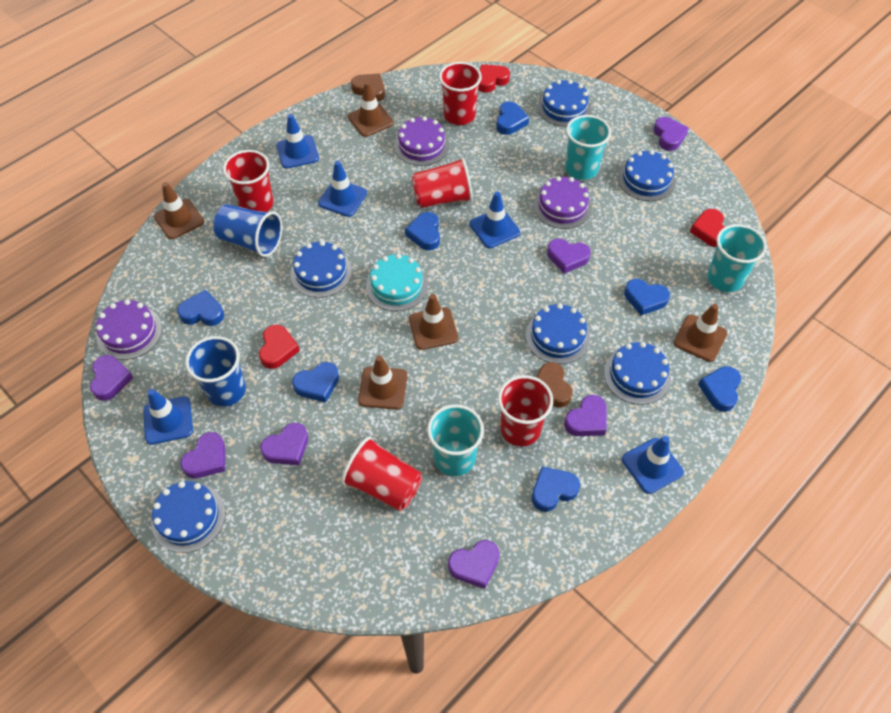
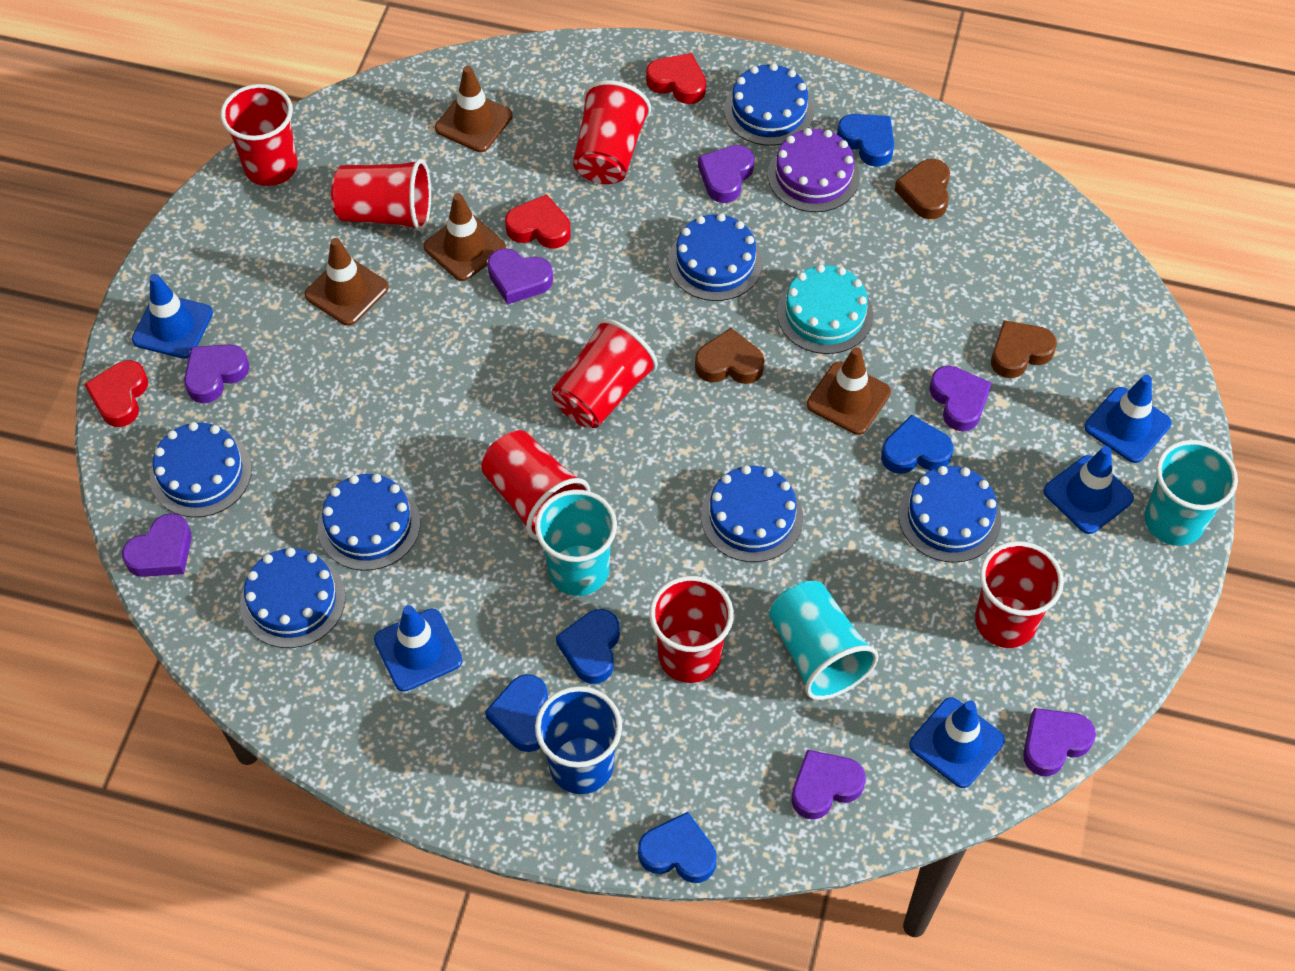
blue cake: [151,481,225,553] [290,241,352,298] [526,304,590,364] [538,80,591,127] [604,342,671,405] [618,150,675,201] = 6 -> [150,422,252,518] [240,548,346,648] [317,474,420,571] [668,213,763,301] [701,465,803,562] [724,63,814,146] [899,466,1001,563] = 7
blue cup: [185,336,246,407] [213,204,282,257] = 2 -> [535,686,622,794] = 1
blue heart: [177,290,224,326] [292,362,339,402] [405,212,440,250] [496,102,529,135] [532,466,580,512] [624,279,670,315] [698,366,741,412] = 7 -> [485,674,548,752] [556,609,620,684] [638,812,717,883] [837,114,894,167] [881,415,953,474] = 5
brown heart: [351,73,385,102] [536,362,573,408] = 2 -> [695,328,765,384] [895,159,950,219] [991,320,1057,378] = 3
brown traffic cone: [154,182,204,239] [348,81,394,137] [358,355,407,410] [409,294,458,350] [673,304,727,362] = 5 -> [305,238,389,326] [424,193,506,281] [435,66,513,152] [807,347,891,435] = 4
purple cake: [96,299,162,360] [394,116,449,166] [534,176,592,229] = 3 -> [768,128,860,212] = 1
red cup: [223,150,274,212] [341,436,422,511] [412,157,473,208] [439,62,482,125] [498,375,553,446] = 5 -> [220,84,298,186] [331,159,431,231] [481,430,591,540] [552,319,658,428] [573,80,651,184] [650,576,734,683] [975,541,1064,648] = 7

